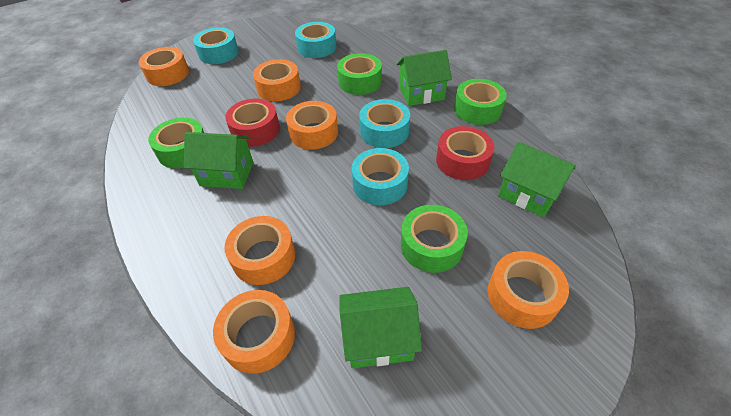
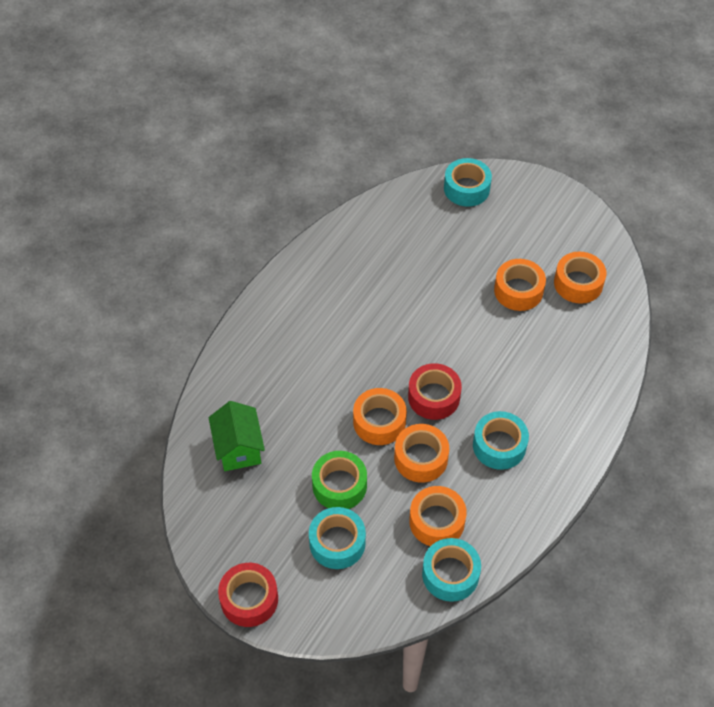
green house: [184,132,254,189] [340,287,422,368] [397,50,452,106] [498,142,575,217] = 4 -> [208,401,265,471] = 1
green tape: [148,117,204,168] [337,53,382,95] [401,205,468,273] [454,79,507,125] = 4 -> [312,451,367,509] = 1
orange tape: [139,47,189,86] [213,290,295,374] [224,216,295,285] [253,59,301,101] [286,101,338,150] [487,251,569,329] = 6 -> [353,388,407,445] [394,424,449,483] [409,486,467,546] [494,259,546,311] [554,252,606,304] = 5

